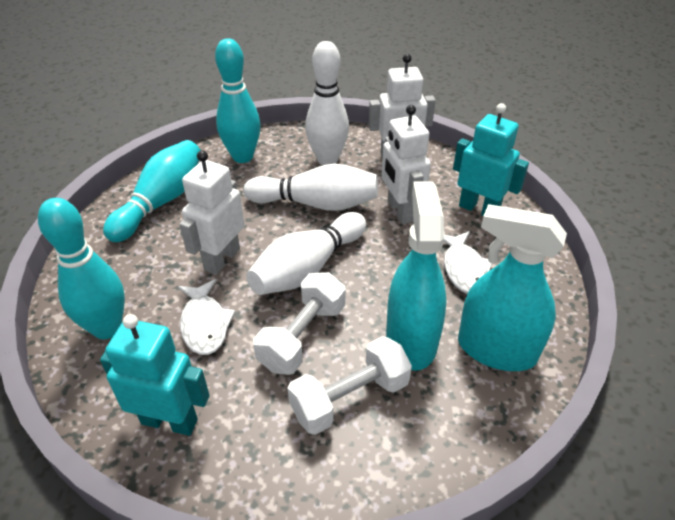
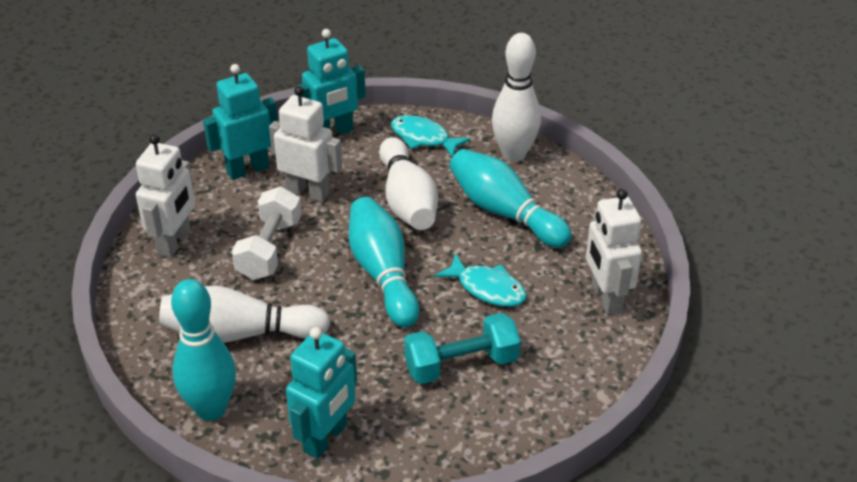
turquoise dumbbell: none = 0 -> [404,313,521,384] = 1
turquoise fish: none = 0 -> [391,115,471,157] [434,254,527,307] = 2
turquoise robot: [100,314,210,436] [453,103,529,216] = 2 -> [203,64,277,180] [286,327,357,459] [296,29,366,135] = 3
turquoise spray bottle: [386,181,446,371] [458,204,567,371] = 2 -> none = 0
white dumbbell: [253,272,346,375] [288,336,412,435] = 2 -> [232,187,301,280] = 1
white fish: [178,279,235,355] [444,231,492,294] = 2 -> none = 0

